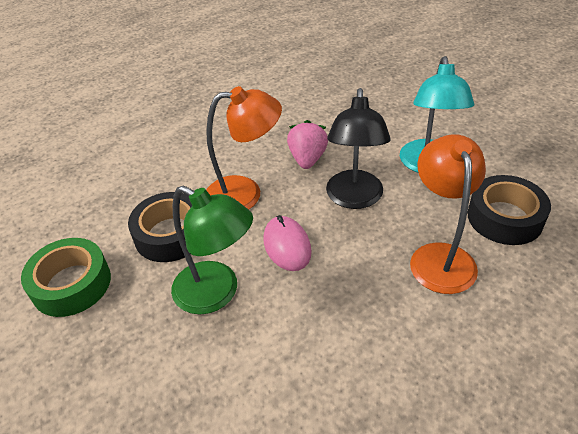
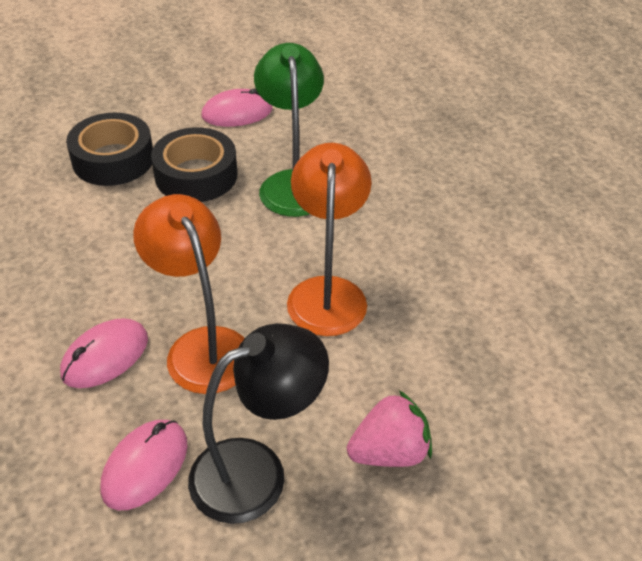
green tape: [21,238,111,317] = 1 -> none = 0
pink mouse: [263,215,312,271] = 1 -> [60,318,148,388] [100,420,188,511] [201,89,272,127] = 3
turquoise lamp: [400,56,474,173] = 1 -> none = 0

